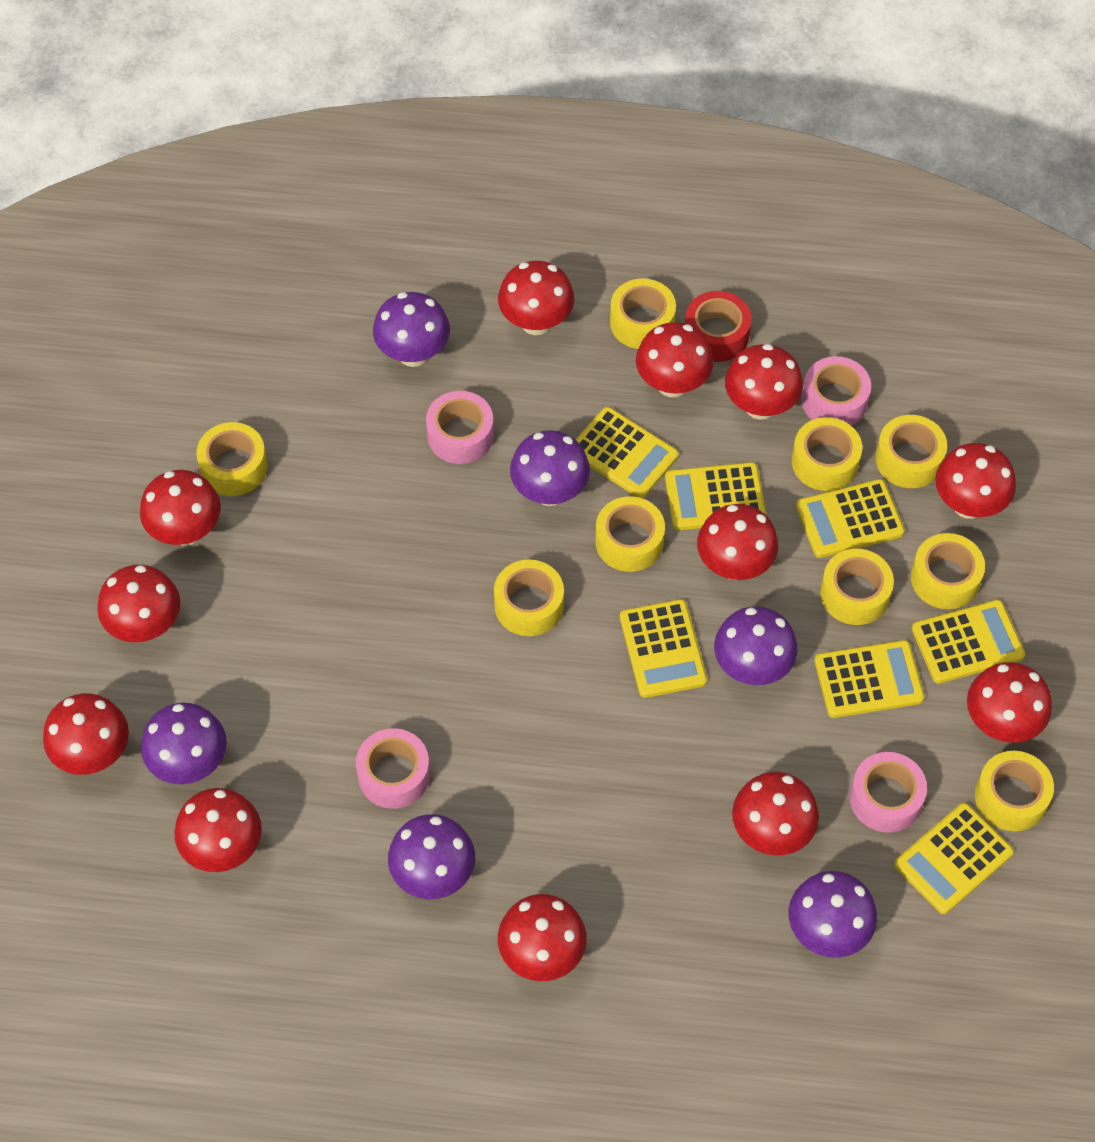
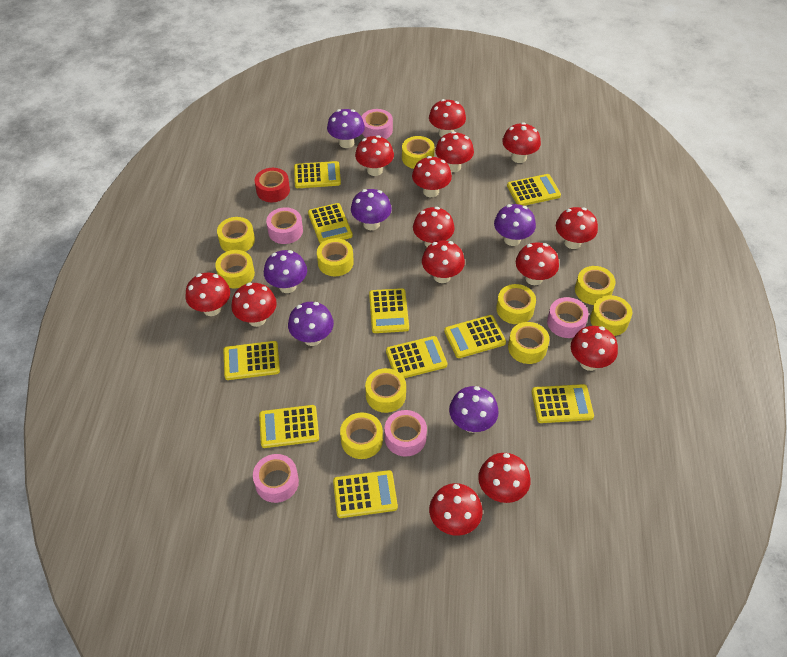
pink tape: [356,728,430,809] [426,391,494,464] [802,356,871,426] [850,752,927,833] = 4 -> [253,454,299,503] [266,207,303,244] [362,109,393,139] [385,410,427,457] [547,297,589,338] = 5
red mushroom: [43,693,129,775] [97,565,180,642] [140,470,221,546] [174,788,262,872] [498,261,574,335] [498,894,587,981] [636,322,714,397] [697,504,778,580] [725,344,803,420] [732,772,819,855] [935,443,1016,519] [967,662,1052,742] = 12 -> [186,273,230,316] [231,283,277,327] [355,135,394,176] [412,156,452,197] [413,207,455,247] [422,240,465,283] [429,99,466,137] [429,483,483,536] [435,131,474,172] [478,453,531,503] [502,122,541,163] [516,242,559,285] [556,207,598,249] [571,326,618,371] = 14
yellow calculator: [576,407,679,498] [620,599,707,698] [665,462,766,530] [796,479,905,558] [814,640,925,718] [894,803,1014,914] [912,600,1025,684] = 7 -> [223,341,280,380] [259,405,319,448] [294,161,341,188] [308,203,353,244] [333,470,398,518] [369,288,409,333] [386,336,447,378] [444,315,506,358] [507,174,561,206] [532,384,594,423] = 10
yellow tape: [196,422,268,496] [494,560,564,636] [595,496,665,572] [610,278,676,349] [792,417,862,491] [820,549,894,625] [875,415,947,488] [911,533,985,609] [975,751,1054,831] = 9 -> [215,250,255,288] [217,217,255,252] [317,238,354,276] [340,412,383,459] [365,368,406,413] [402,136,435,169] [496,284,536,324] [508,322,550,364] [575,266,616,305] [590,295,632,336] = 10

